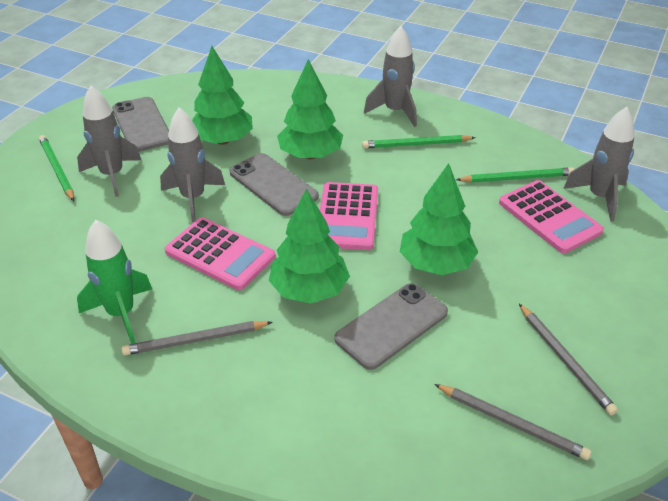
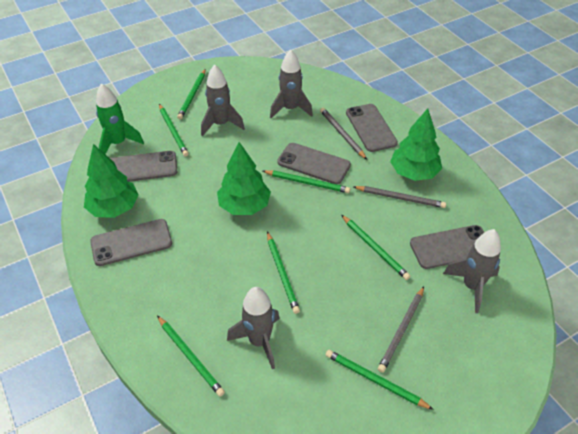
green pencil: [39,135,74,201] [362,135,475,149] [456,167,574,183] = 3 -> [157,316,225,397] [159,104,189,157] [177,69,206,119] [263,170,350,193] [267,232,300,314] [326,350,434,410] [341,215,410,280] = 7
green tree: [192,46,253,145] [269,189,350,303] [277,59,343,159] [400,163,478,275] = 4 -> [84,144,139,218] [217,142,271,215] [390,108,442,181] = 3
grey phone: [112,97,169,152] [230,153,319,216] [334,283,448,370] = 3 -> [90,219,172,266] [110,151,177,182] [277,143,351,184] [346,104,398,152] [410,225,485,269] = 5
pink calculator: [165,217,275,290] [320,182,378,250] [499,180,604,253] = 3 -> none = 0

